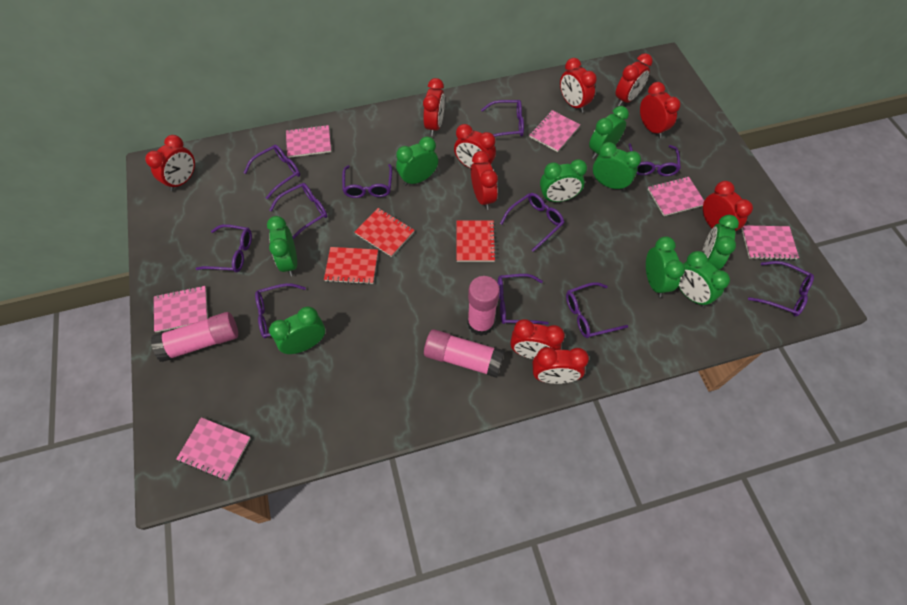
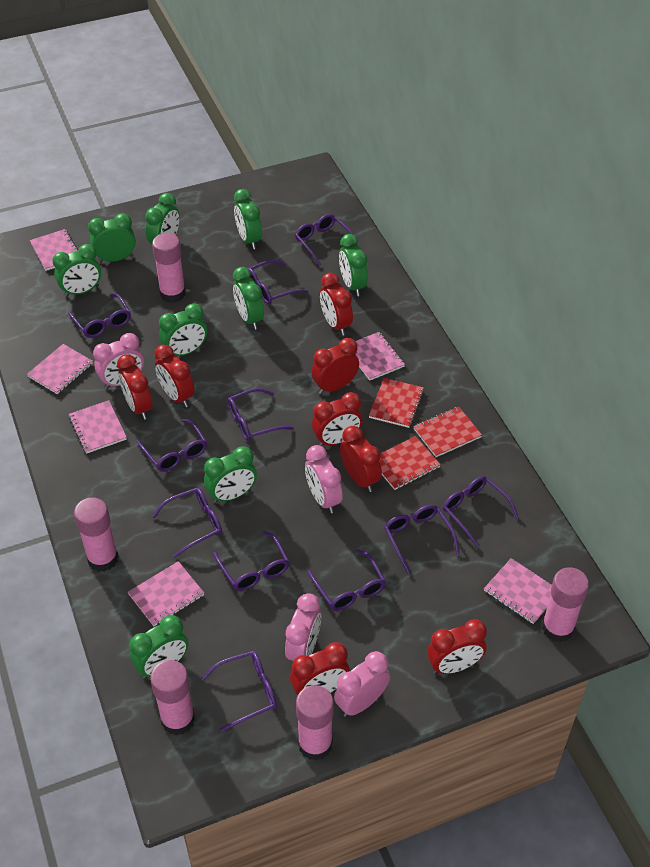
pink clock: none = 0 -> [93,333,144,389] [285,593,321,661] [305,445,343,514] [334,651,390,717] = 4
pink glue stick: [151,312,238,362] [424,329,505,378] [467,276,500,336] = 3 -> [74,497,119,572] [150,660,195,735] [152,233,186,303] [296,685,334,760] [542,567,589,642] = 5
red clock: [145,135,195,191] [423,78,445,136] [454,124,496,169] [471,151,498,210] [510,319,565,359] [533,347,589,384] [560,58,597,113] [615,53,653,106] [640,82,680,138] [703,181,753,231] = 10 -> [117,354,152,420] [154,345,194,407] [290,642,350,696] [311,338,359,394] [312,392,363,446] [320,273,353,336] [340,426,382,492] [427,619,487,674] = 8

